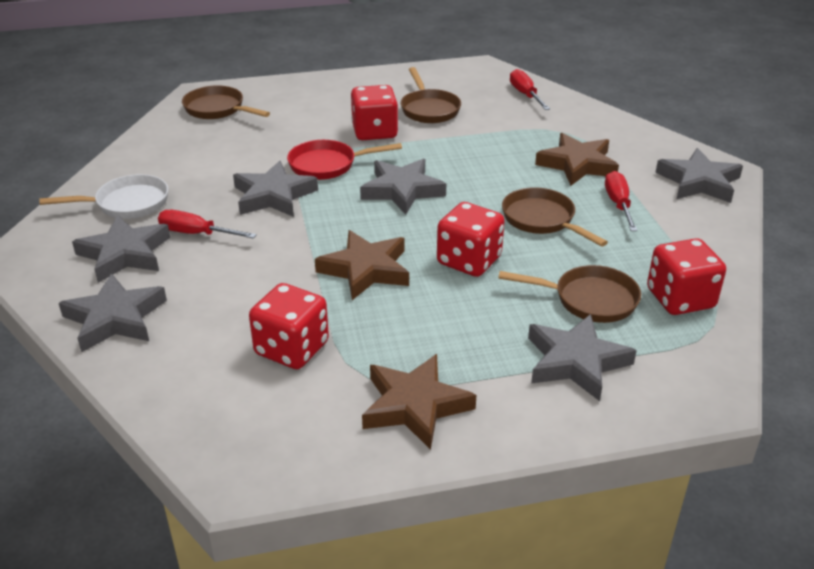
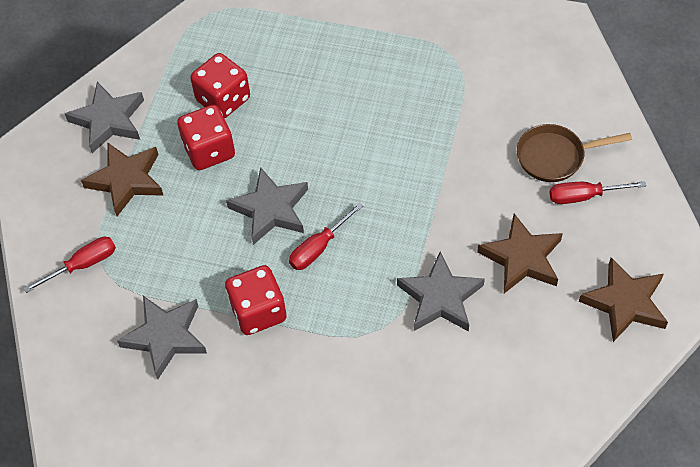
brown pan: [182,85,270,119] [401,67,461,123] [498,265,641,323] [502,187,608,247] = 4 -> [517,124,632,182] = 1
grey star: [59,274,167,352] [72,215,170,283] [233,161,318,217] [360,158,446,215] [528,314,637,401] [655,148,743,203] = 6 -> [65,82,144,153] [117,296,207,379] [226,167,308,245] [397,251,485,332] = 4
red dice: [249,283,329,369] [351,85,398,140] [437,202,505,277] [647,238,726,315] = 4 -> [177,105,235,170] [190,53,250,118] [225,265,287,335] = 3
red pan: [287,140,402,180] = 1 -> none = 0
white pan: [39,174,168,219] = 1 -> none = 0

